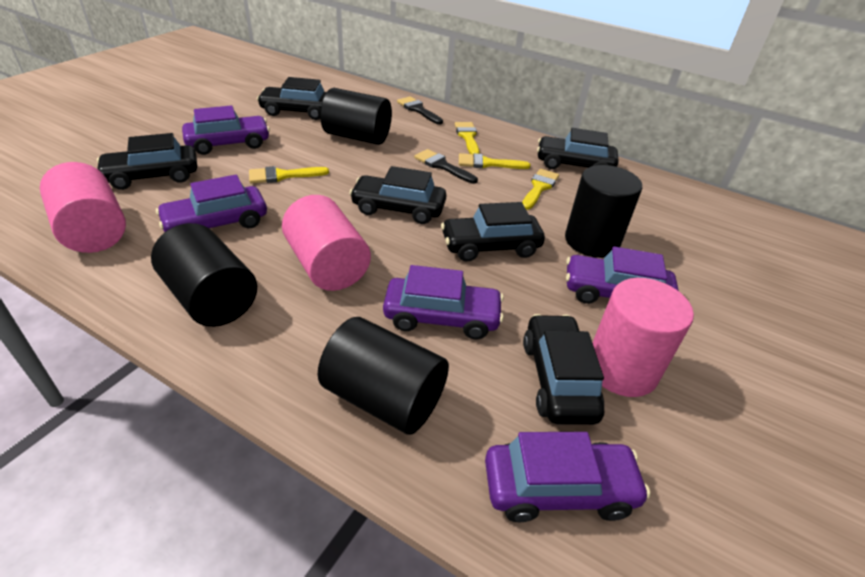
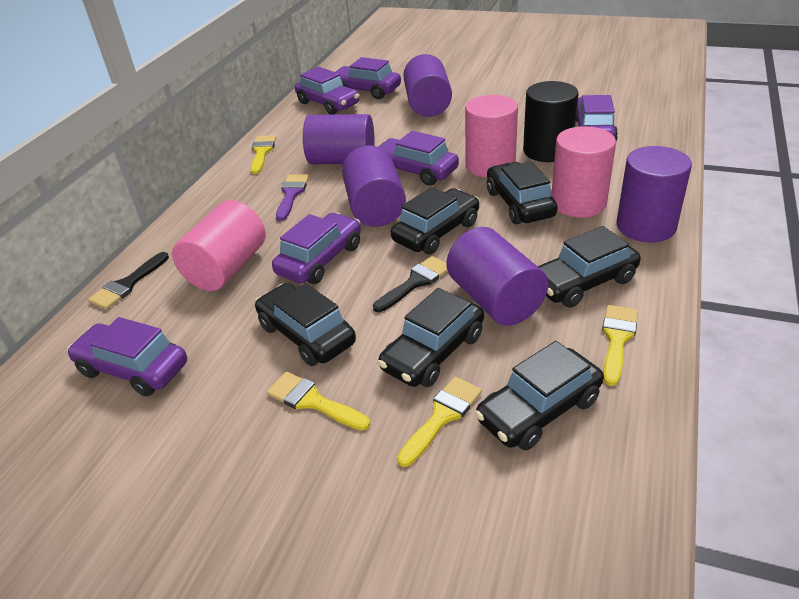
black cylinder: [151,223,257,327] [318,317,449,435] [320,88,392,145] [565,165,642,258] = 4 -> [523,81,578,162] = 1
purple brush: none = 0 -> [276,175,309,221] = 1
purple car: [156,175,267,232] [182,105,270,155] [383,265,504,339] [485,432,650,522] [566,246,679,304] = 5 -> [67,317,187,396] [272,213,361,284] [295,67,359,115] [336,57,401,99] [378,131,459,186] [576,95,618,141] = 6
purple cylinder: none = 0 -> [303,114,374,164] [342,145,406,227] [403,54,452,117] [446,227,548,326] [616,146,692,242] = 5

